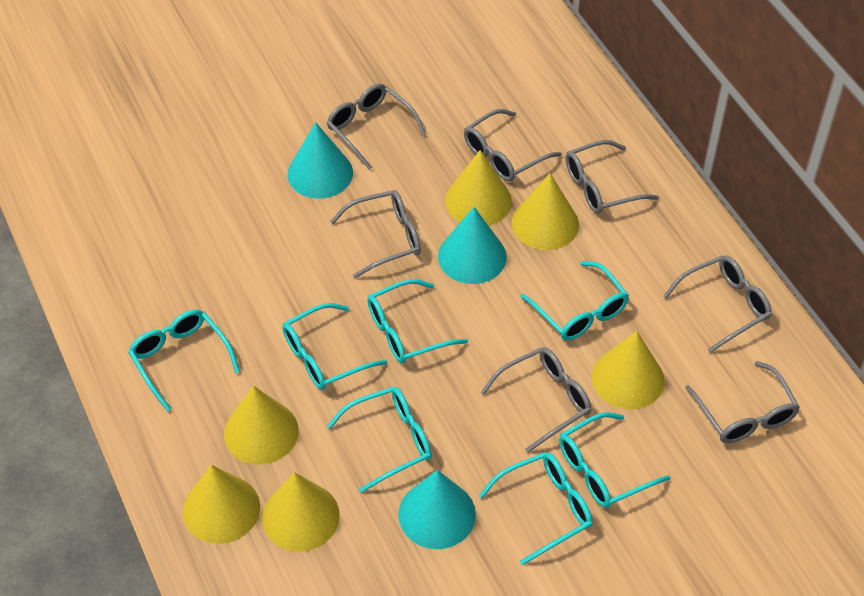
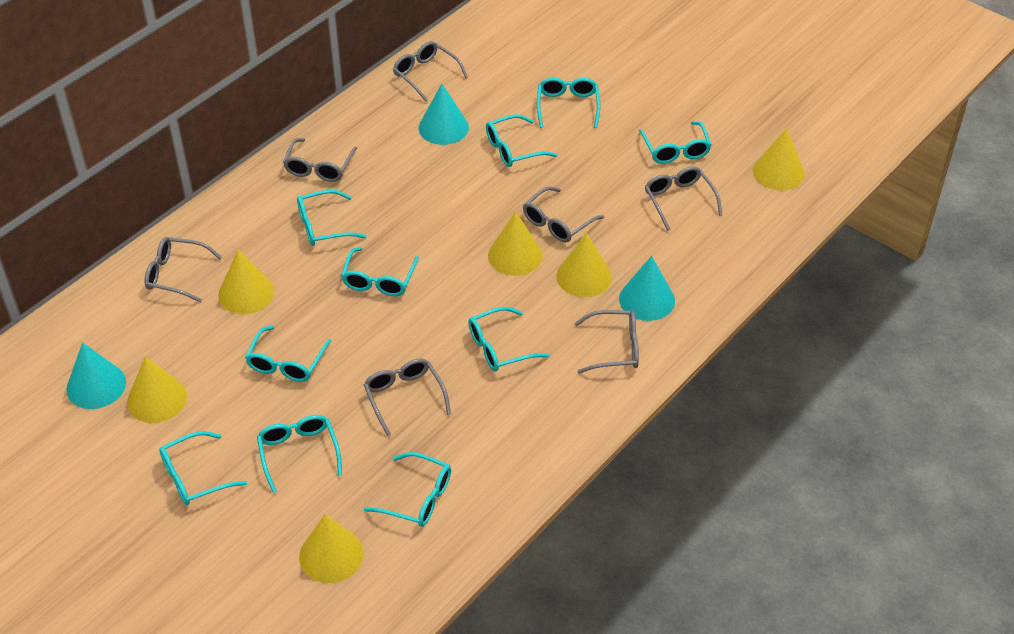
turquoise glasses: [128,310,240,412] [282,303,387,390] [327,387,432,493] [367,279,468,364] [479,452,593,565] [520,261,629,341] [559,412,670,508] = 7 -> [159,431,247,505] [245,326,331,382] [257,415,342,493] [297,190,367,246] [341,247,419,296] [364,452,451,527] [468,307,549,371] [486,114,557,167] [537,77,600,128] [639,121,712,164] = 10

